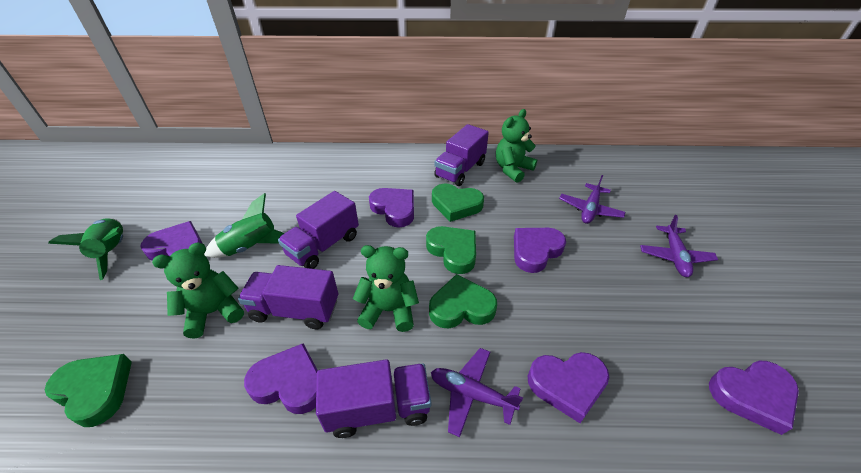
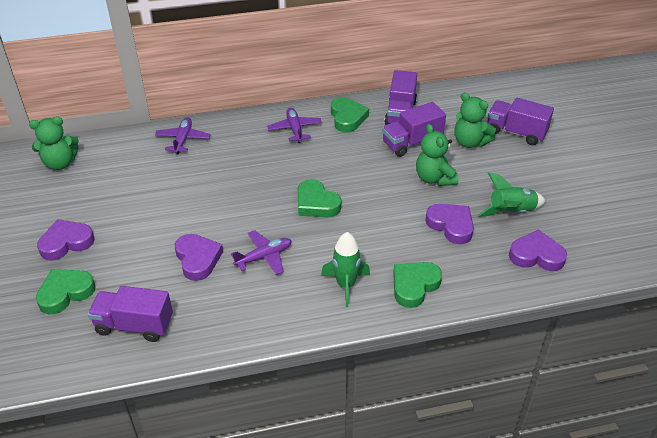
purple heart: [141,221,203,261] [244,343,318,414] [369,188,414,227] [514,228,566,273] [528,352,609,423] [709,361,799,435] = 6 -> [37,219,95,261] [175,234,223,281] [425,204,474,244] [509,229,567,271] = 4

